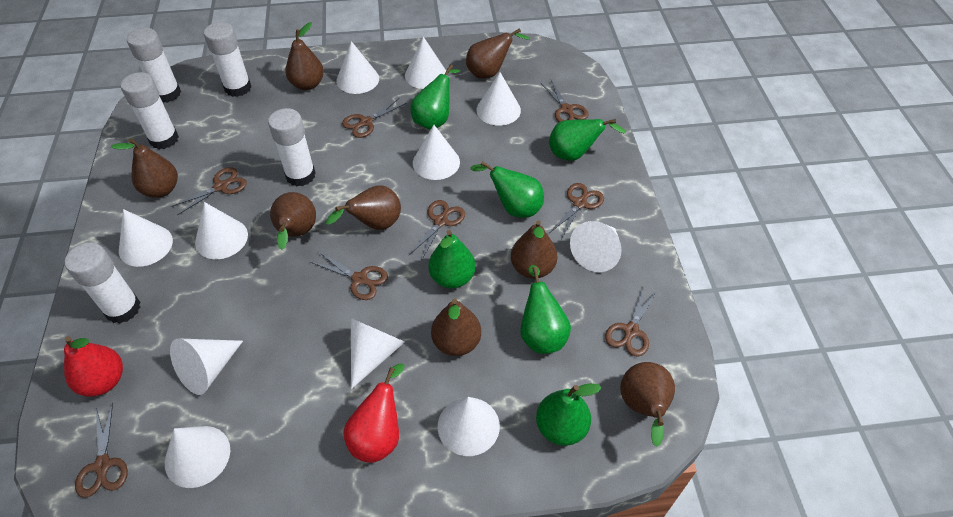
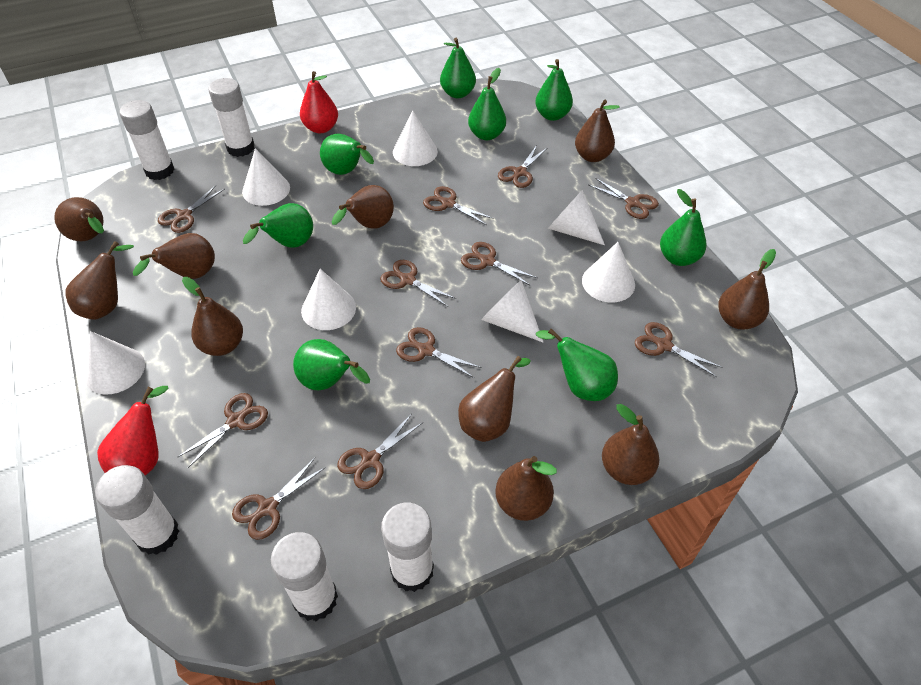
brown pear: [111,138,178,198] [270,192,316,250] [285,22,324,90] [326,185,401,230] [431,298,481,356] [466,28,530,78] [511,220,557,279] [620,362,675,447] = 8 -> [54,197,104,241] [65,241,134,320] [133,233,215,279] [182,277,243,356] [332,185,394,229] [458,356,531,442] [495,456,557,521] [575,100,619,162] [602,404,659,485] [718,249,776,329] = 10
brown scissors: [75,402,128,498] [171,167,247,215] [311,251,388,300] [342,98,406,138] [409,200,465,261] [541,80,589,122] [549,183,604,239] [605,285,658,356] = 8 -> [158,185,225,233] [178,393,268,468] [232,458,326,540] [337,414,422,489] [380,260,457,307] [396,327,482,378] [423,186,494,225] [461,242,538,286] [498,145,547,188] [589,178,659,219] [635,322,723,377] = 11
green pear: [410,64,460,130] [428,230,475,288] [470,161,544,218] [520,265,571,354] [536,383,601,446] [549,119,626,161] = 6 -> [243,203,313,248] [293,339,370,390] [320,134,374,175] [440,38,476,98] [468,68,506,140] [535,59,573,121] [536,329,618,401] [660,189,706,266] = 8
white cone: [119,209,173,267] [165,426,230,488] [170,339,243,395] [195,202,248,259] [336,41,379,94] [351,318,405,389] [405,37,446,89] [413,125,460,180] [438,397,500,456] [476,72,521,126] [570,221,622,272] = 11 -> [84,331,145,394] [242,148,290,206] [301,269,356,330] [393,111,438,166] [481,280,544,343] [548,190,605,245] [582,242,635,303] = 7

